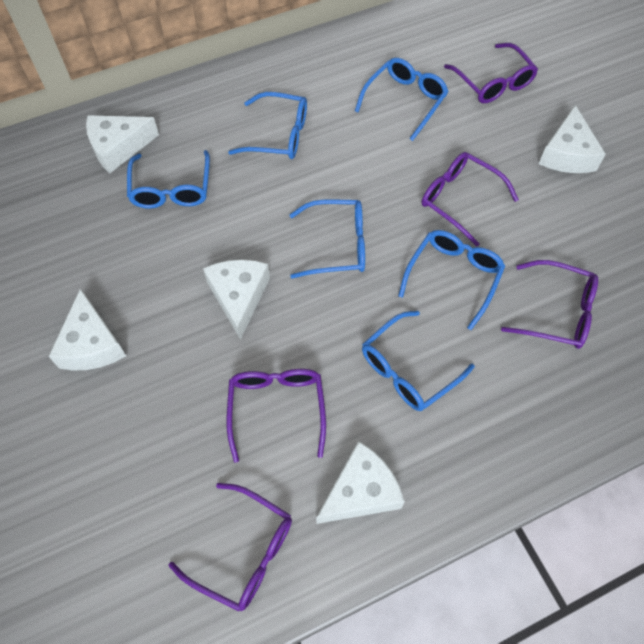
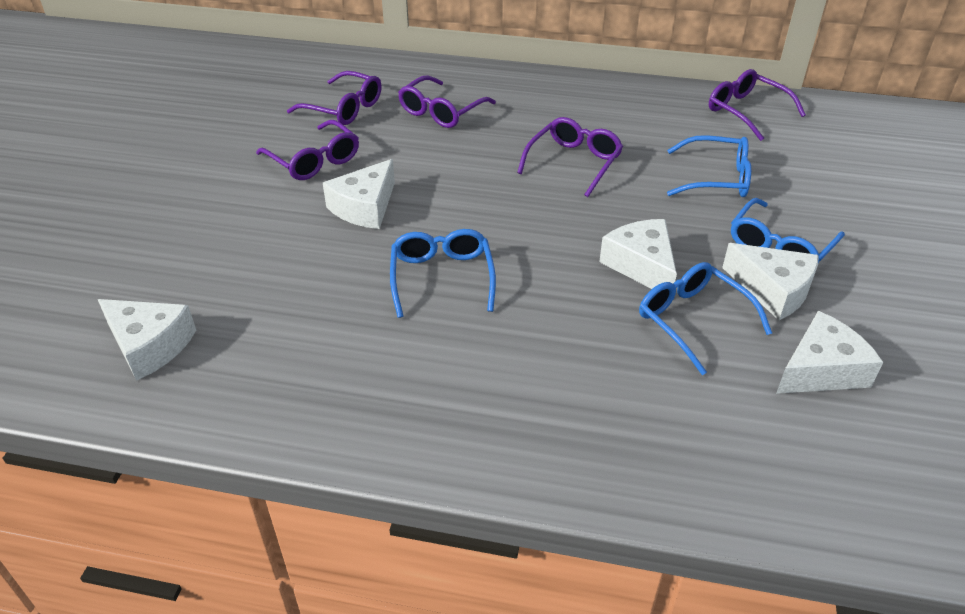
blue glasses: [127,150,210,209] [228,92,307,159] [290,200,365,279] [355,58,449,141] [362,311,475,411] [398,230,505,330] = 6 -> [390,229,496,318] [639,262,772,375] [667,135,751,197] [731,198,845,264] = 4

